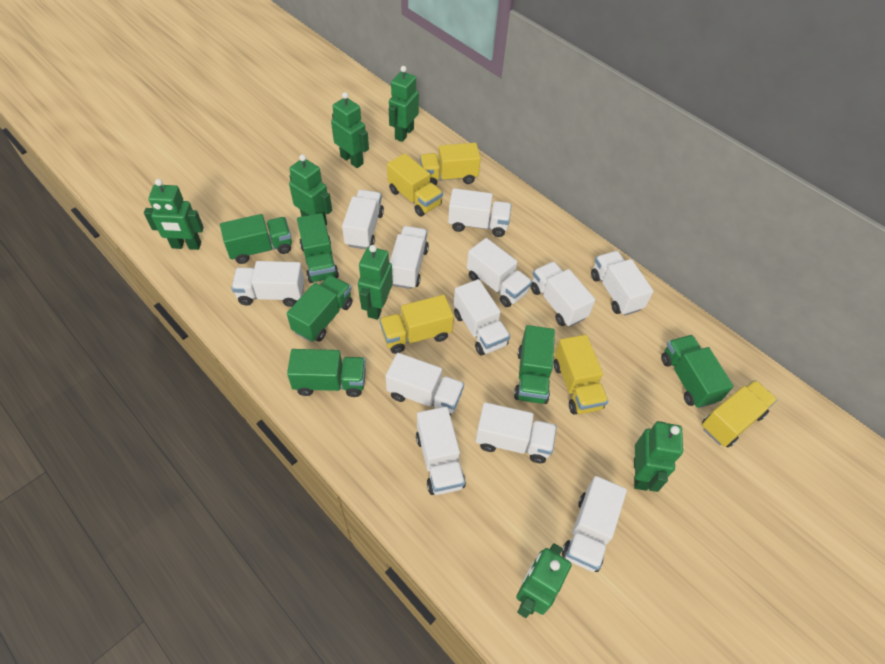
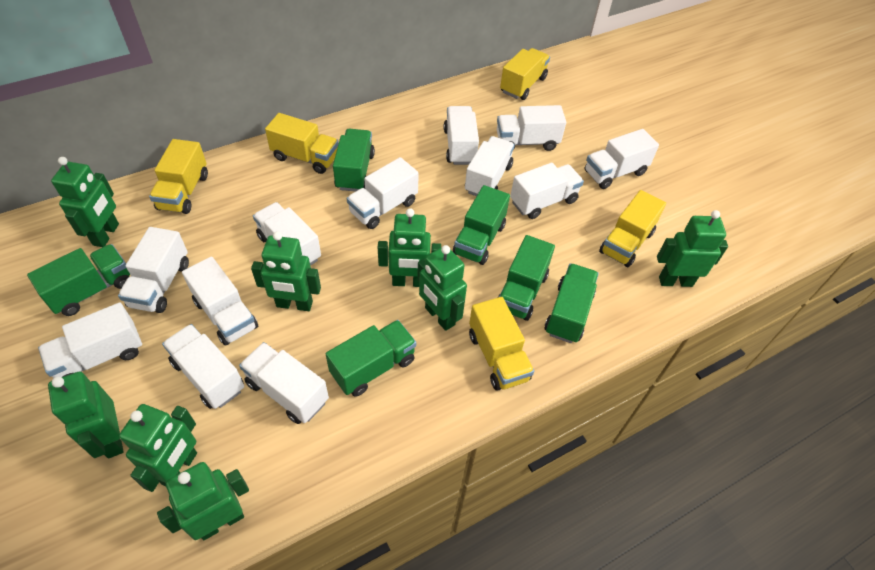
green robot: [144,179,204,250] [289,154,332,225] [331,92,369,168] [358,245,393,320] [389,66,419,142] [516,543,572,618] [634,421,683,492] = 7 -> [48,372,124,458] [51,157,119,247] [119,404,197,492] [157,462,249,540] [251,231,321,311] [378,208,441,287] [417,245,467,331] [657,210,728,287] = 8

